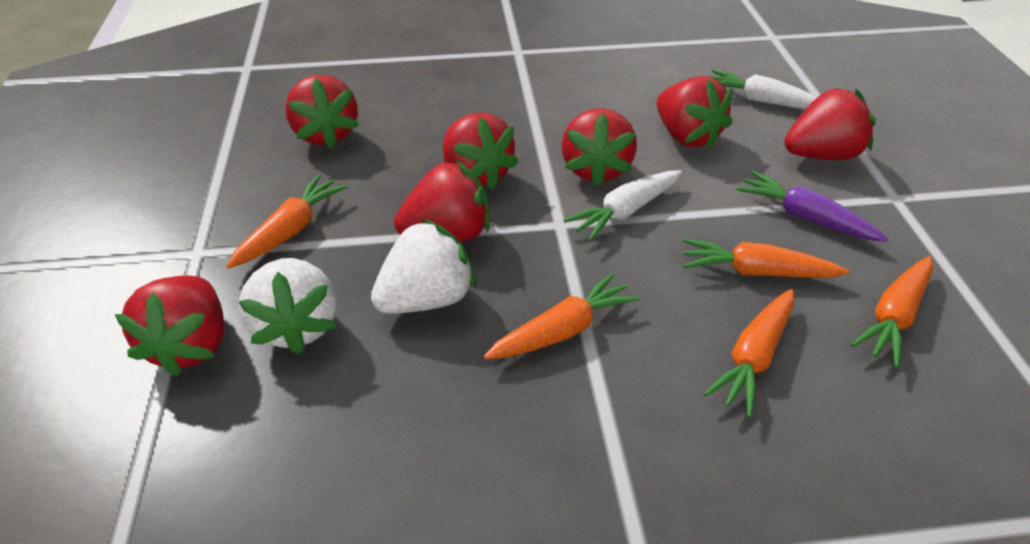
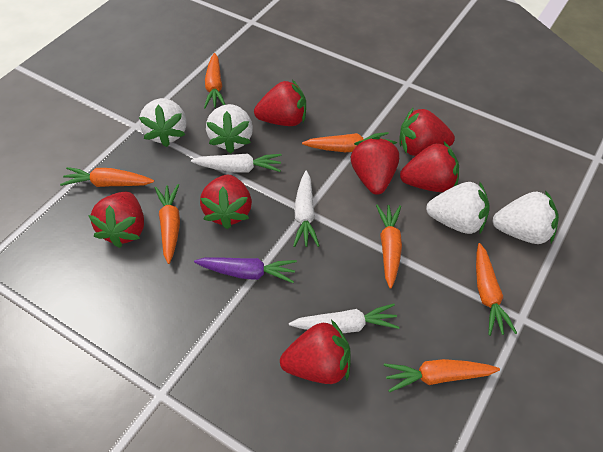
orange carrot: [226,174,347,269] [484,273,640,359] [683,238,849,278] [704,289,794,417] [851,256,933,368] = 5 -> [60,167,154,187] [155,184,180,264] [204,53,226,108] [302,132,389,152] [376,205,402,289] [384,359,500,392] [476,243,517,336] = 7
white carrot: [564,170,682,241] [708,69,817,109] = 2 -> [191,153,282,173] [289,303,399,333] [293,170,320,247] = 3
white strawberry: [239,258,337,355] [371,218,476,314] = 2 -> [139,98,186,147] [206,104,253,153] [426,181,490,234] [492,190,559,244] = 4

